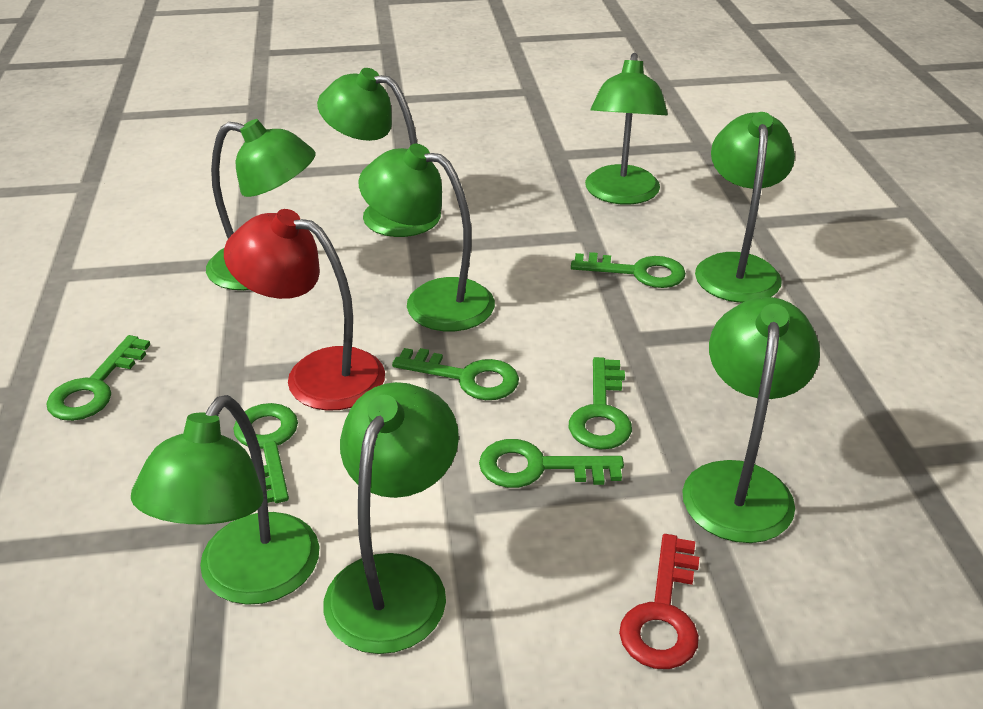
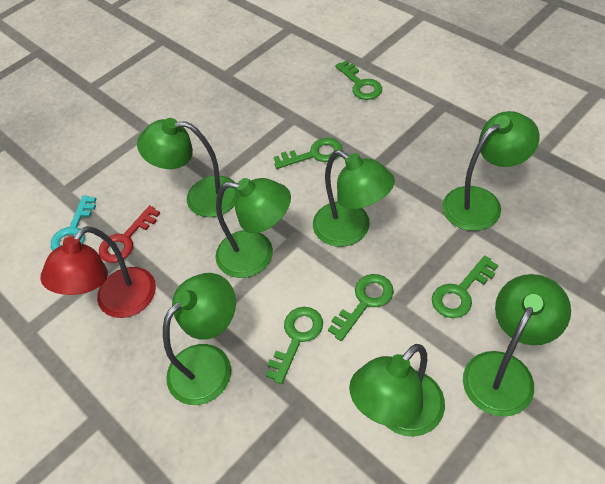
green key: [47,335,150,421] [233,403,298,503] [392,348,519,400] [479,439,624,488] [569,357,632,450] [571,252,686,288] = 6 -> [266,307,323,384] [274,138,342,169] [328,274,394,341] [335,60,382,100] [432,256,498,318] = 5
green lamp: [131,395,319,605] [206,119,316,290] [317,68,441,237] [323,382,459,654] [358,144,495,331] [585,53,668,205] [682,297,820,543] [695,112,795,303] = 8 -> [137,118,239,217] [163,273,236,405] [215,178,291,278] [313,150,395,247] [349,344,445,437] [442,111,540,231] [463,274,571,417] = 7
turquoise key: none = 0 -> [51,196,97,251] = 1

